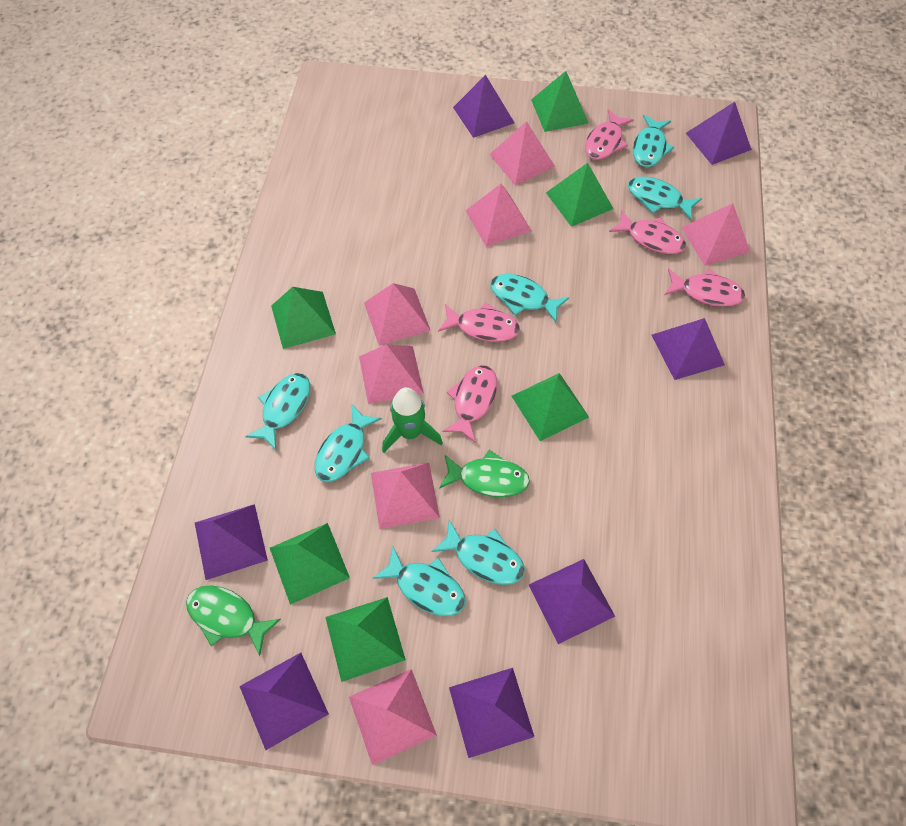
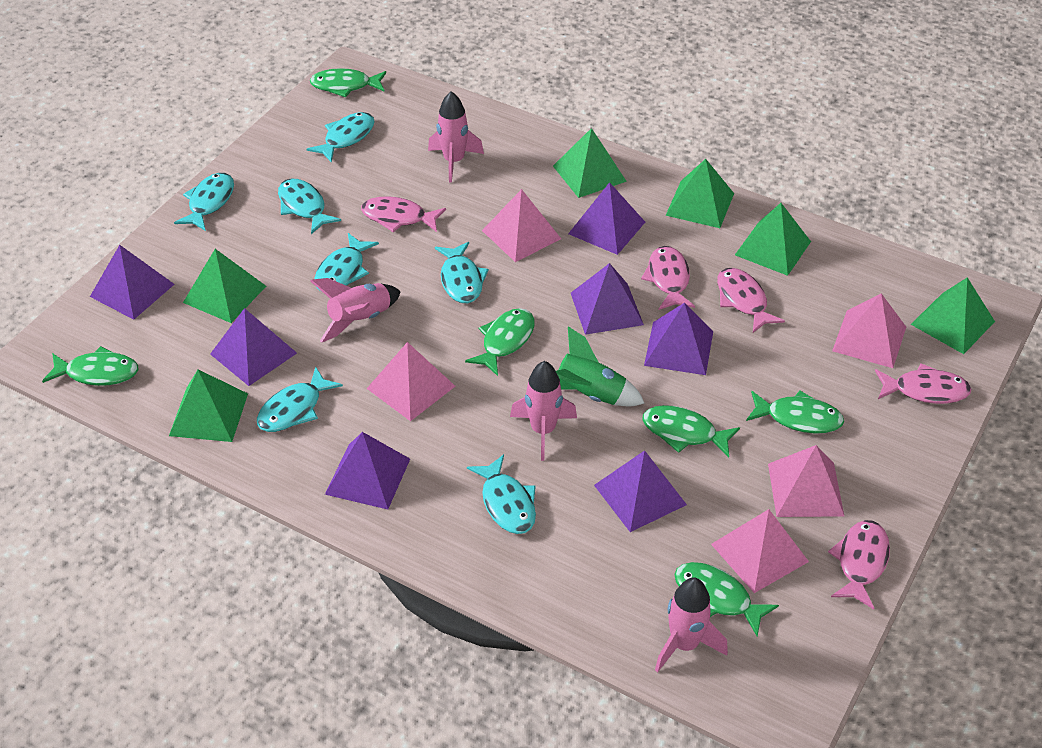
green fish: [186,585,281,656] [439,450,530,497] = 2 -> [42,346,138,386] [310,68,386,97] [465,308,535,376] [642,405,740,457] [674,562,779,636] [746,391,844,434] = 6
pink pyramid: [349,669,437,765] [359,344,424,404] [364,283,431,346] [371,463,440,529] [465,184,532,247] [489,121,555,186] [681,203,750,266] = 7 -> [367,342,455,421] [482,189,561,262] [711,509,809,593] [768,445,844,517] [832,293,906,368] = 5
pink rocket: none = 0 -> [310,278,401,343] [428,91,484,183] [510,361,577,461] [655,577,728,672] = 4

